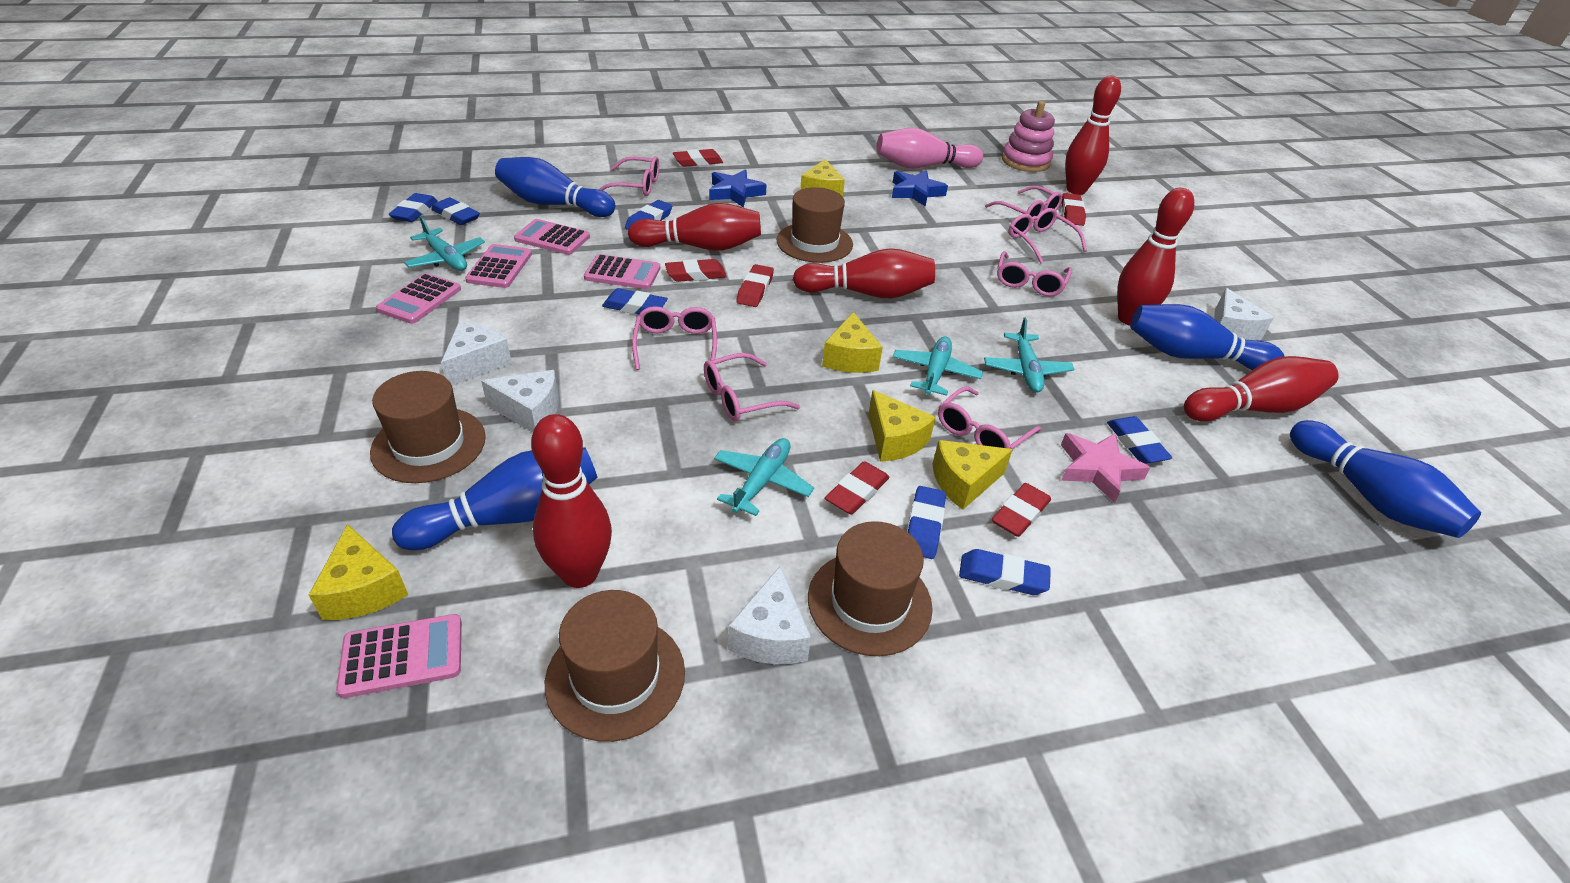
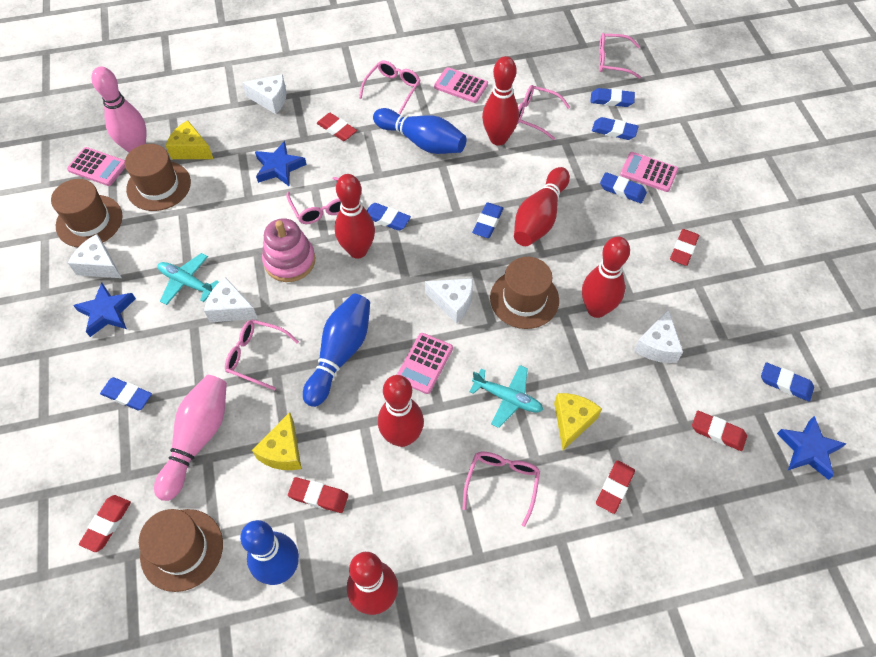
blue bowling pin: [392,447,597,550] [495,157,615,217] [1130,304,1285,370] [1290,420,1481,538] = 4 -> [240,520,299,585] [303,294,370,407] [373,108,467,154] = 3
blue star: [709,169,767,208] [892,170,948,207] = 2 -> [73,283,136,337] [255,141,306,186] [777,416,846,480] = 3
pink bowling pin: [877,128,983,168] = 1 -> [91,67,146,153] [154,375,227,501] = 2
pink calculator: [336,614,462,698] [376,273,461,324] [465,244,532,288] [514,219,590,255] [584,254,660,289] = 5 -> [67,147,125,186] [397,333,453,394] [434,67,488,103] [620,152,678,192] = 4
pink glasses: [598,156,659,196] [632,306,717,370] [704,353,800,421] [938,386,1042,449] [985,186,1062,223] [997,251,1072,296] [1009,208,1087,263] = 7 -> [225,320,299,391] [286,177,341,224] [359,61,420,114] [463,451,540,527] [517,85,570,140] [599,33,641,79] = 6
pink star: [1061,433,1150,503] = 1 -> none = 0
turquoise plane: [404,216,485,271] [714,438,814,516] [893,336,983,396] [984,317,1075,393] = 4 -> [158,253,219,305] [469,365,543,428] = 2
white cheese: [441,322,512,386] [481,370,559,433] [728,566,811,664] [1214,288,1274,341] = 4 -> [68,234,121,278] [204,277,258,322] [242,74,286,114] [425,279,473,324] [634,309,683,363] = 5
yellow cheese: [309,524,408,620] [800,159,845,196] [822,312,883,373] [868,390,936,462] [932,440,1013,510] = 5 -> [166,120,213,159] [252,412,302,470] [554,393,602,450] = 3

